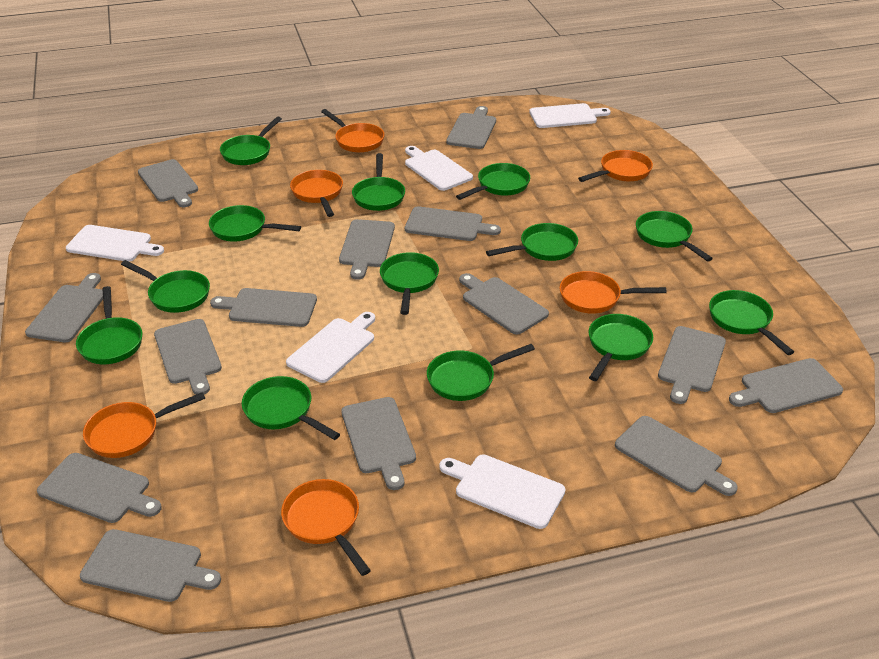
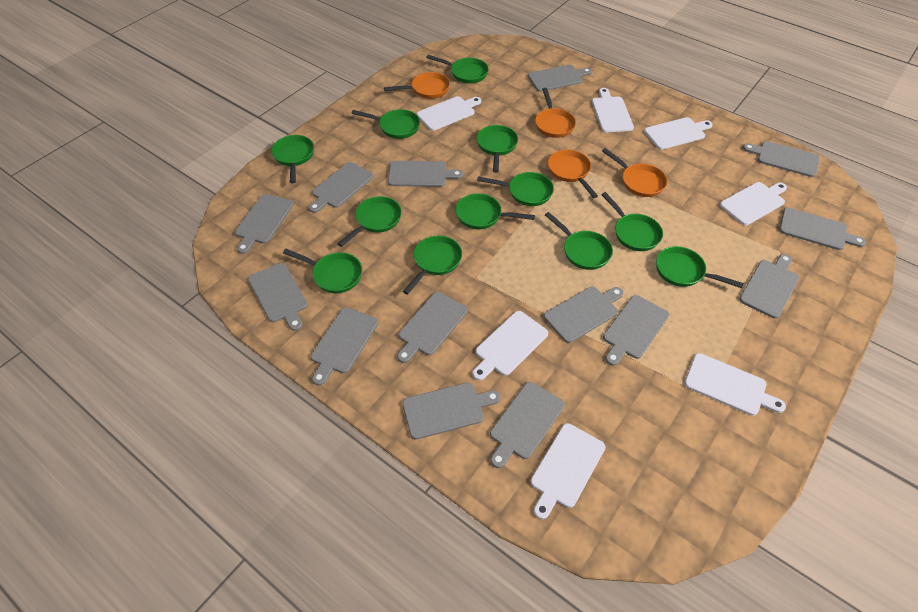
green pan: [76,286,142,364] [121,260,210,313] [209,205,301,242] [220,117,282,165] [242,376,340,440] [352,153,405,211] [380,252,439,315] [427,344,535,401] [456,163,530,200] [486,223,578,261] [588,314,653,381] [636,211,713,261] [709,290,794,355] = 13 -> [271,135,314,183] [283,249,362,293] [337,196,402,247] [351,109,420,139] [403,235,462,295] [426,55,488,83] [456,193,535,229] [476,125,518,172] [477,172,554,206] [545,212,613,270] [601,192,663,251] [656,246,744,288] = 12
orange pan: [83,392,205,458] [281,479,371,576] [290,170,343,217] [321,109,384,153] [560,271,667,314] [578,150,653,182] = 6 -> [384,72,450,99] [535,88,576,138] [548,150,598,198] [602,148,667,197] = 4
white cutting board: [66,225,164,262] [286,312,375,383] [405,146,473,191] [439,454,566,529] [529,103,611,128] = 5 -> [417,96,481,131] [472,311,548,380] [531,423,605,519] [592,88,634,132] [644,117,713,150] [684,353,786,416] [720,182,787,225] = 7

